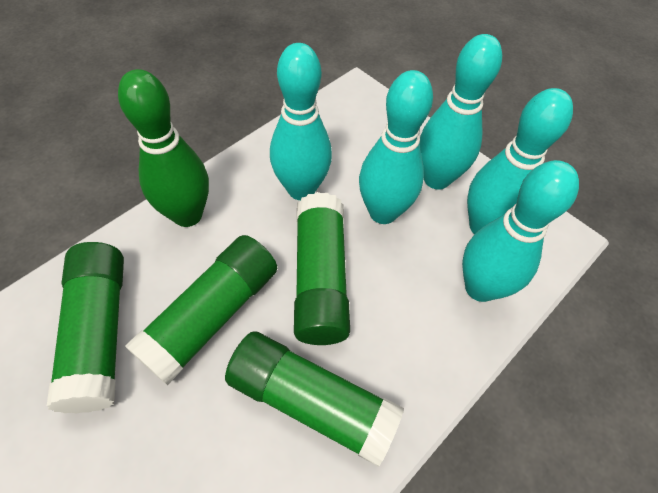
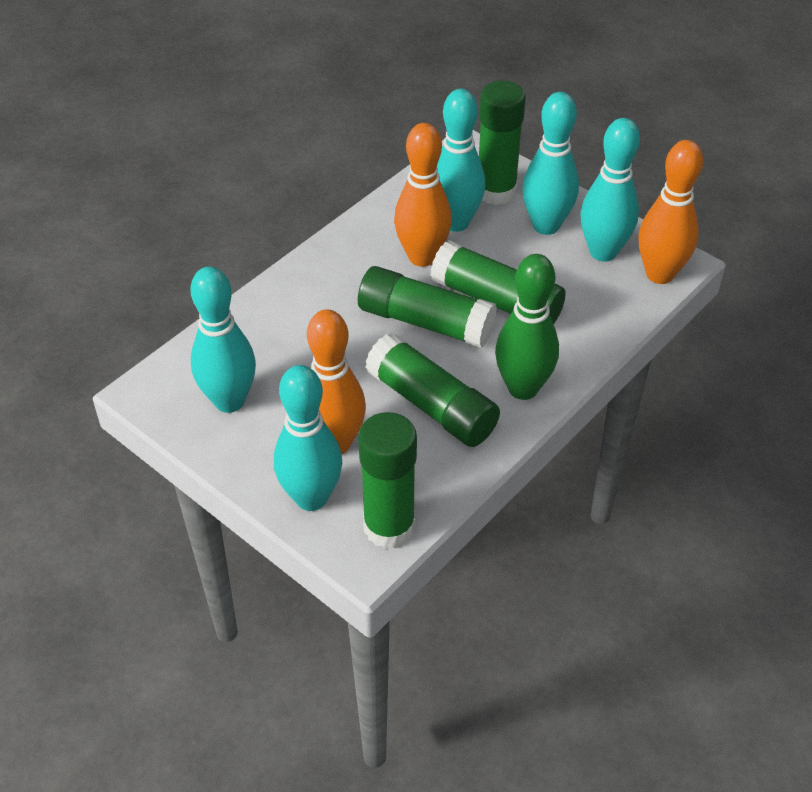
green glue stick: [47,242,124,414] [125,235,277,385] [225,331,404,467] [294,192,350,345] = 4 -> [358,266,497,348] [358,412,417,549] [365,333,500,447] [430,240,566,324] [479,81,526,205] = 5
orange bowling pin: none = 0 -> [307,310,366,455] [394,123,452,267] [639,140,703,284] = 3

